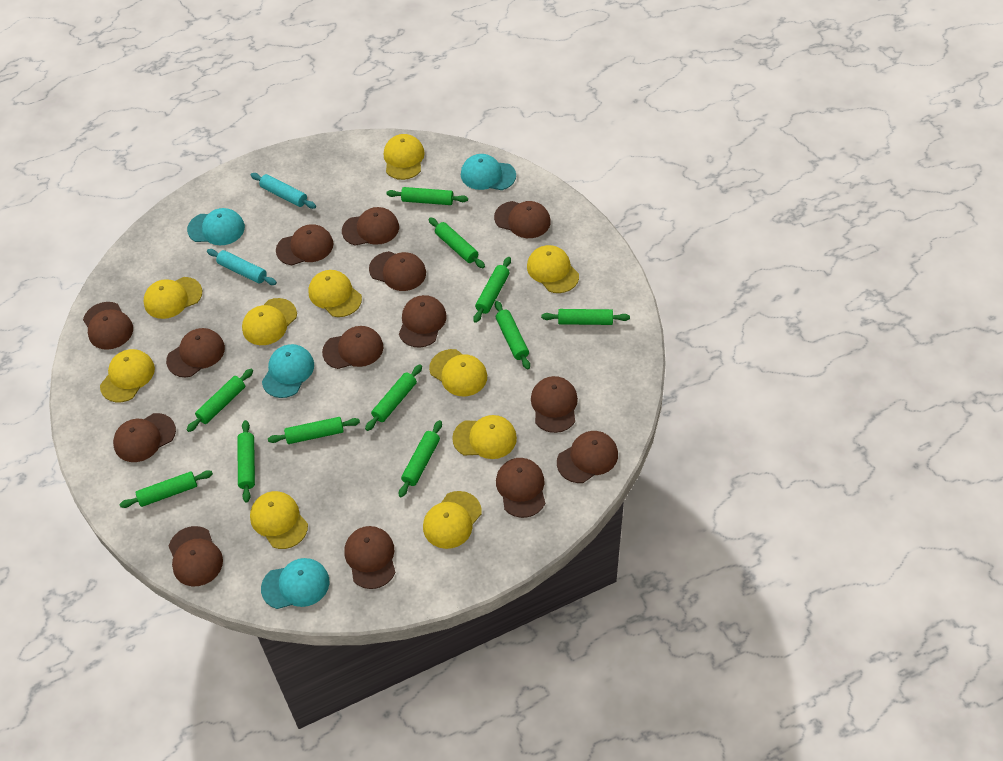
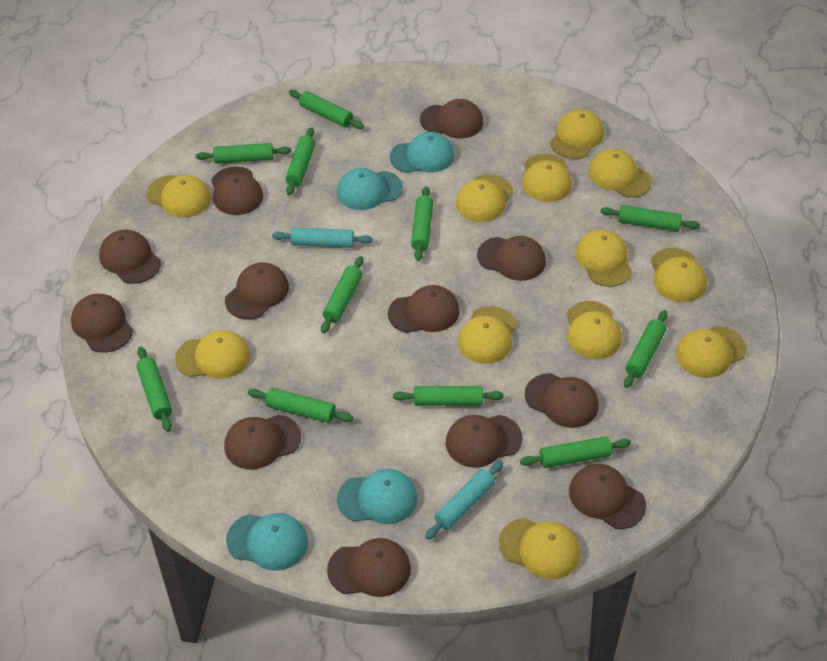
brown cap: [83,302,133,350] [113,413,176,462] [166,328,225,377] [169,526,223,586] [276,224,334,265] [322,326,383,369] [342,207,399,246] [344,526,395,589] [369,251,426,291] [399,295,447,348] [494,201,551,238] [496,458,545,518] [531,376,578,433] [557,431,618,483] = 14 -> [71,294,133,353] [99,230,161,284] [211,166,263,215] [224,415,301,470] [225,262,289,320] [327,538,411,597] [388,285,460,333] [420,99,483,138] [446,415,523,468] [477,236,546,281] [525,373,599,428] [569,464,647,529] = 12
yellow cap: [100,349,155,402] [144,277,202,319] [242,298,297,345] [250,491,308,549] [309,270,362,317] [384,134,425,180] [423,491,482,549] [429,349,487,396] [452,415,517,459] [527,245,579,293] = 10 -> [147,175,211,218] [175,330,250,379] [456,174,514,222] [458,306,517,364] [499,518,580,579] [522,153,572,202] [550,109,604,159] [567,301,622,359] [576,229,632,287] [589,149,652,198] [651,248,707,302] [676,326,746,378] = 12

